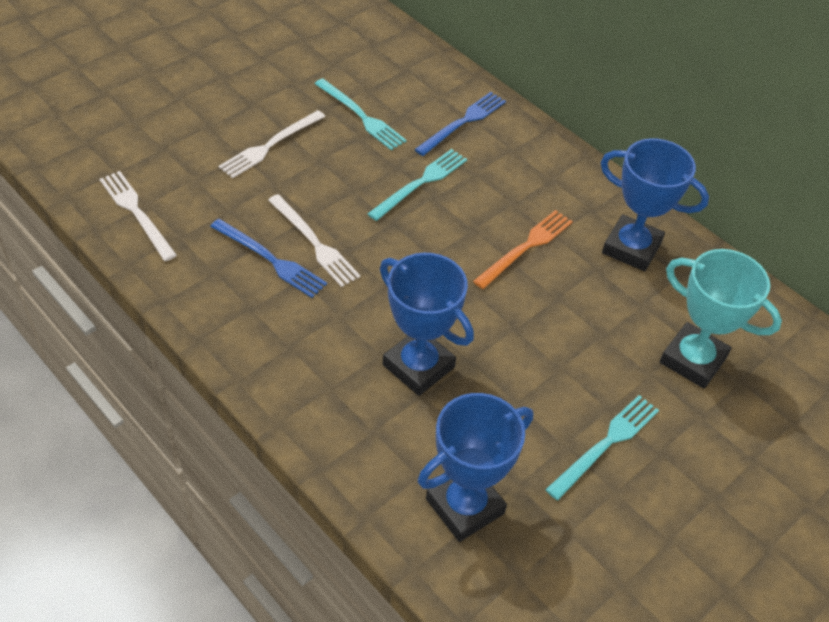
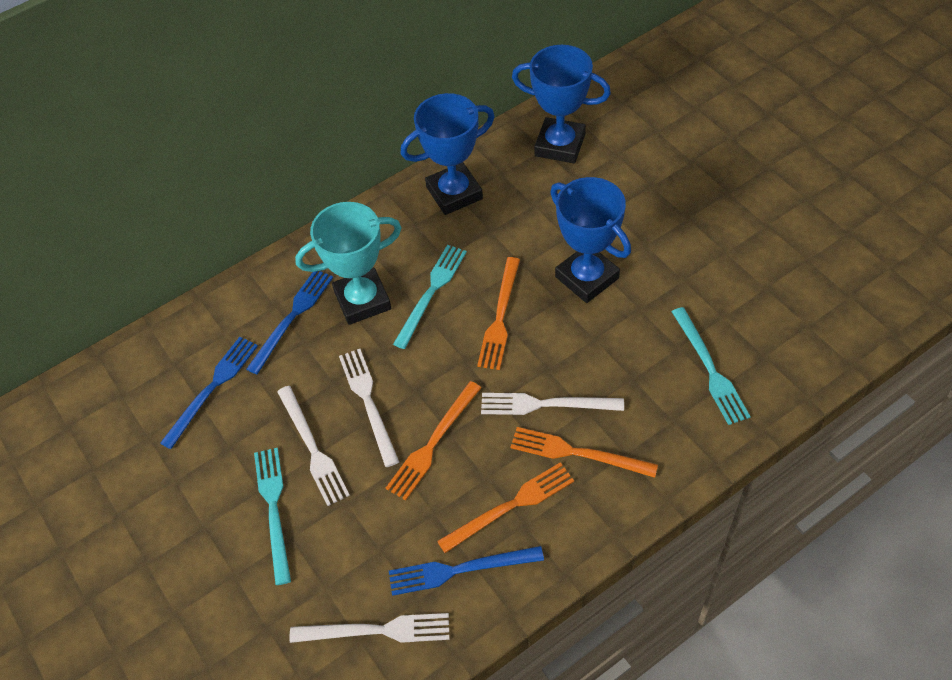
blue fork: [210,219,327,298] [414,92,506,156] = 2 -> [160,337,258,449] [247,271,333,374] [389,546,544,596] = 3
orange fork: [473,210,573,289] = 1 -> [386,381,482,500] [437,462,574,553] [477,257,520,370] [510,427,658,478] = 4
white fork: [100,171,177,261] [219,110,325,179] [268,194,361,287] = 3 -> [277,386,350,506] [290,613,449,643] [339,349,399,467] [481,393,624,415] = 4

